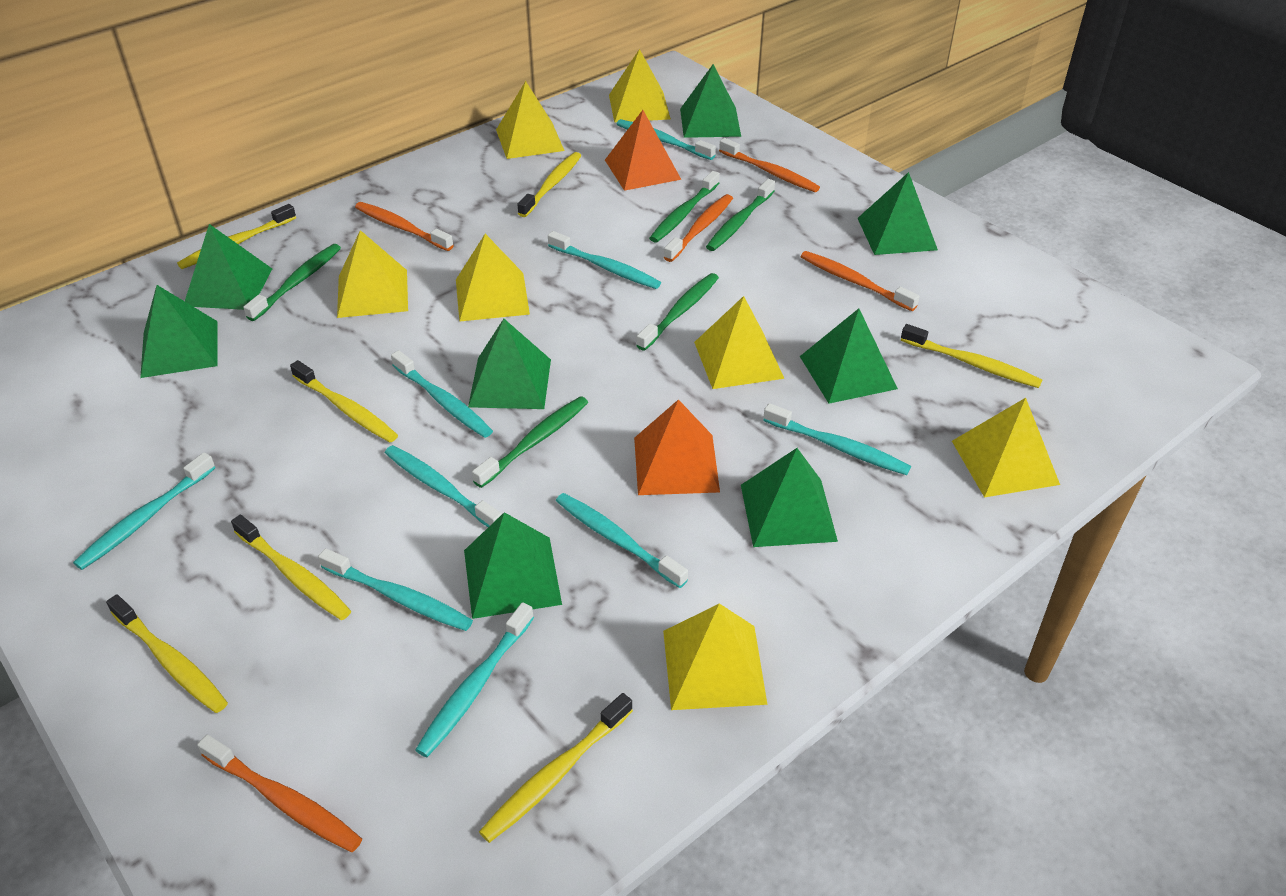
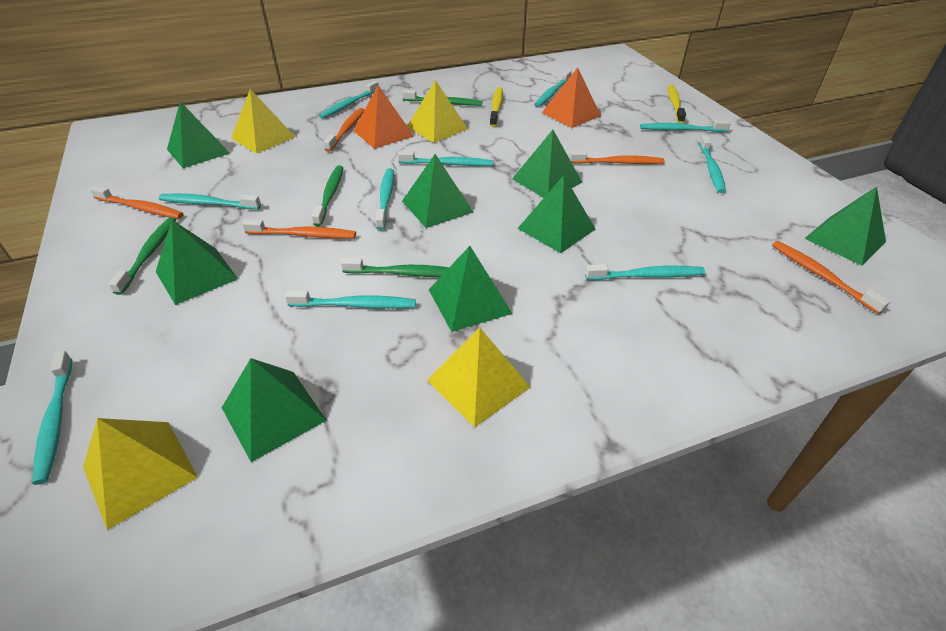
green toothbrush: [243,244,341,321] [472,396,588,488] [636,273,719,351] [649,171,720,243] [706,179,775,251] = 5 -> [108,217,176,295] [312,166,344,226] [341,257,449,277] [402,90,482,106] = 4
turquoise toothbrush: [73,452,215,570] [318,548,473,631] [385,445,502,527] [391,350,493,438] [415,602,534,757] [548,231,661,289] [556,493,688,588] [617,119,716,160] [764,403,911,475] = 9 -> [32,351,73,485] [159,193,261,209] [285,290,416,309] [319,81,379,119] [375,168,394,230] [398,151,493,166] [534,70,572,107] [585,264,705,280] [640,120,731,132] [699,135,726,193] = 10
yellow pyramid: [337,230,408,318] [456,234,530,322] [496,81,565,159] [609,49,671,123] [663,604,768,710] [694,296,784,389] [952,398,1060,497] = 7 -> [83,418,198,530] [231,89,295,154] [407,80,468,143] [427,328,530,428] = 4
yellow toothbrush: [106,594,228,713] [177,204,296,269] [231,515,351,620] [290,360,398,442] [479,693,633,843] [517,152,581,217] [901,324,1042,388] = 7 -> [490,87,503,127] [668,85,686,123] = 2

